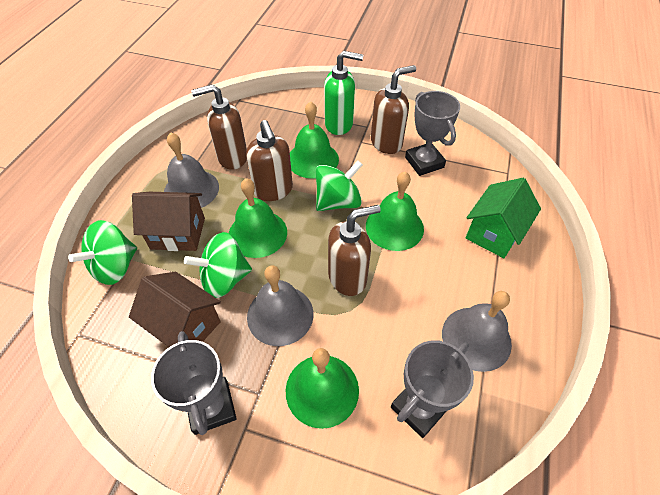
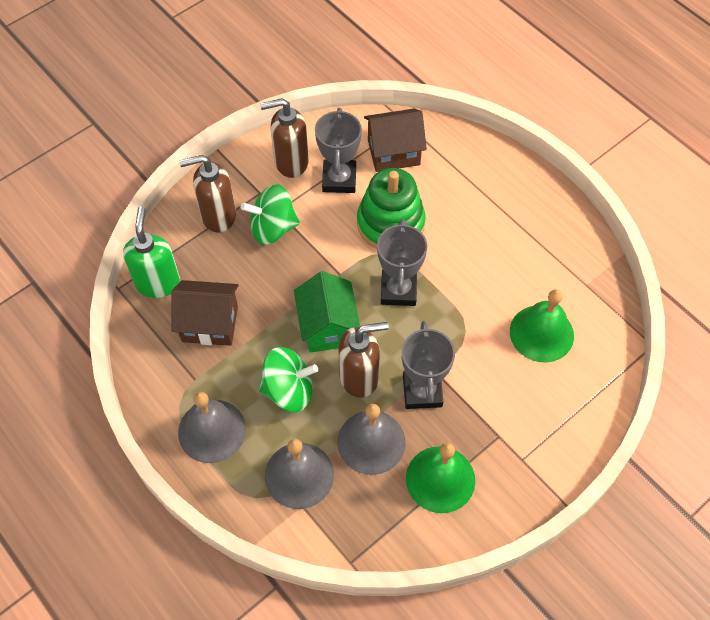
brown soap dispenser: [191,84,247,170] [246,120,293,201] [328,205,381,296] [371,65,416,154] = 4 -> [179,155,236,233] [260,98,309,178] [338,322,389,398] = 3
green bell: [228,178,287,258] [286,348,359,429] [290,101,339,179] [366,172,424,251] = 4 -> [406,443,475,513] [510,289,574,363] = 2
green spinning top: [68,220,137,285] [184,232,252,298] [316,160,363,211] = 3 -> [241,184,300,245] [259,347,318,412] = 2
green stacking toy: none = 0 -> [357,168,426,249] = 1

